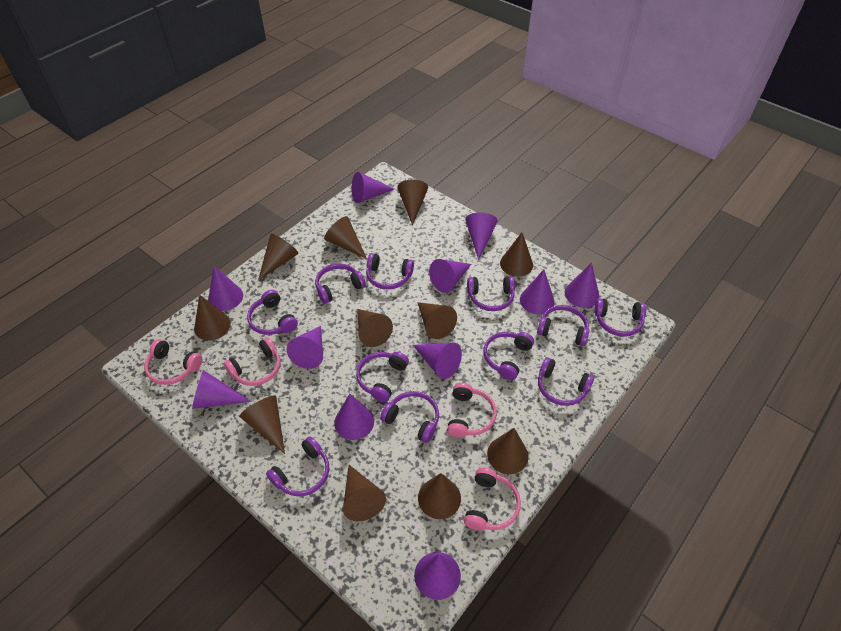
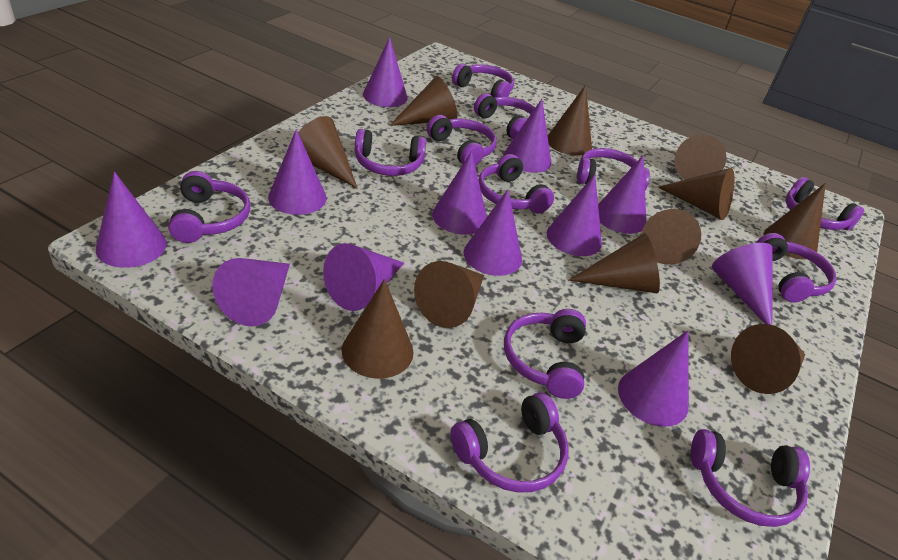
pink headphones: [144,339,202,385] [224,337,281,386] [447,383,497,438] [464,468,521,530] = 4 -> none = 0
purple cone: [192,370,252,409] [208,266,243,311] [287,326,323,369] [334,394,374,440] [352,172,394,203] [413,343,462,379] [414,552,461,600] [429,259,471,293] [465,213,498,260] [520,270,555,314] [565,262,599,308] = 11 -> [96,172,167,268] [212,258,290,326] [268,129,327,215] [323,243,404,311] [363,37,408,107] [432,151,487,235] [463,189,522,276] [503,99,551,173] [547,174,602,256] [598,156,646,234] [618,330,689,427] [712,243,773,325] = 12
purple headphones: [247,290,298,335] [266,436,329,496] [315,263,366,304] [356,352,409,402] [366,253,414,290] [380,391,439,443] [467,276,515,311] [483,331,534,380] [537,305,589,346] [538,357,594,406] [594,298,646,337] = 11 -> [168,171,250,243] [355,129,426,176] [427,115,497,166] [451,392,569,493] [452,64,514,97] [474,93,535,139] [479,154,554,214] [504,309,586,399] [577,148,650,191] [691,429,810,527] [756,233,837,303] [786,177,864,230] = 12

